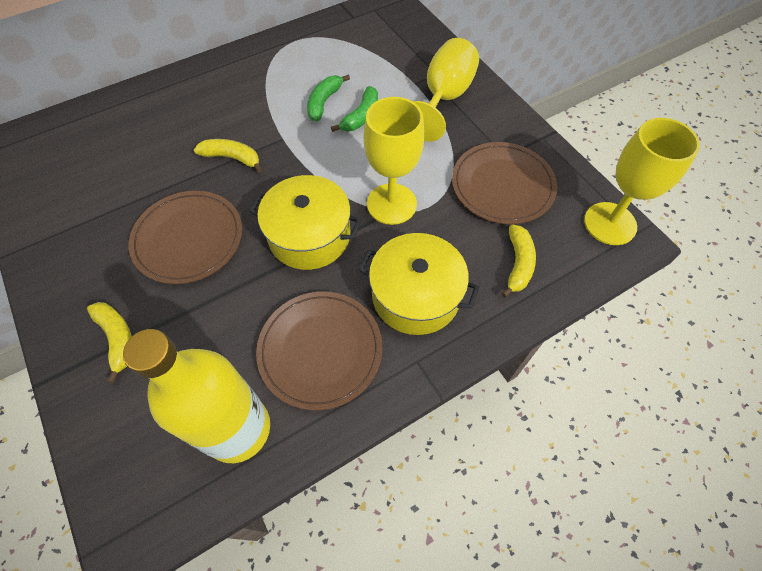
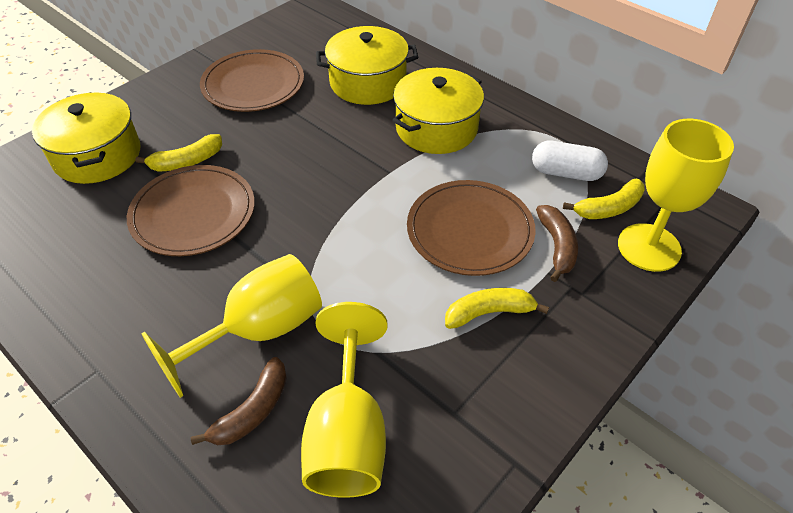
brown banana: none = 0 -> [191,357,287,445] [536,205,578,282] = 2
green banana: [307,75,350,122] [331,86,378,132] = 2 -> none = 0
white capsule: none = 0 -> [532,141,608,181] = 1
yellow bottle: [123,329,270,463] = 1 -> none = 0
yellow pot: [249,175,361,270] [358,233,479,335] = 2 -> [32,92,140,184] [316,26,419,105] [392,68,484,154] = 3

